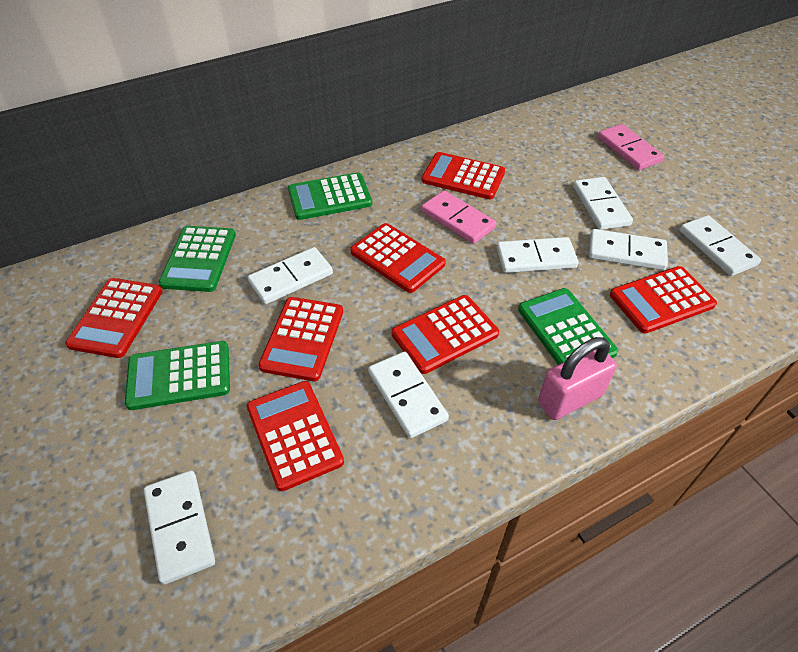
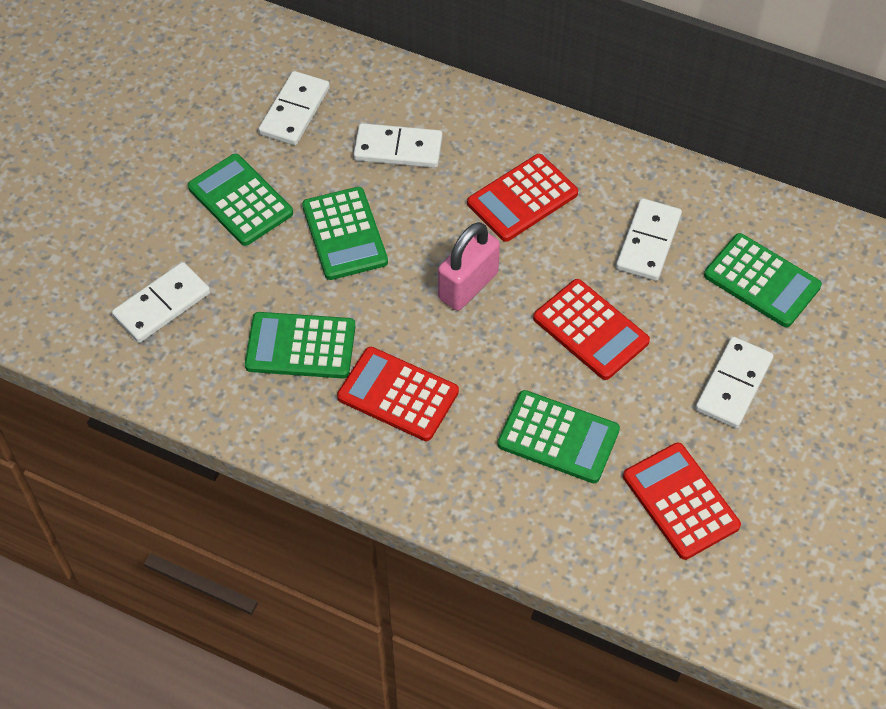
green calculator: [125,341,230,410] [159,226,236,292] [288,172,372,220] [518,288,618,365] = 4 -> [188,154,293,246] [245,312,355,379] [302,187,388,280] [497,390,620,483] [704,233,822,327] = 5
pink domino: [421,191,496,244] [598,124,664,170] = 2 -> none = 0
red calculator: [65,278,163,358] [247,381,344,491] [258,297,343,381] [350,223,446,293] [392,295,499,374] [422,152,505,199] [610,266,717,334] = 7 -> [337,347,459,441] [467,154,578,242] [533,279,650,380] [623,443,741,560] = 4
white domino: [144,470,215,585] [248,247,333,304] [368,351,449,438] [497,237,578,273] [573,177,633,230] [589,229,668,270] [680,215,761,276] = 7 -> [112,262,210,343] [258,71,330,145] [353,123,443,168] [616,198,682,281] [695,337,774,428] = 5

